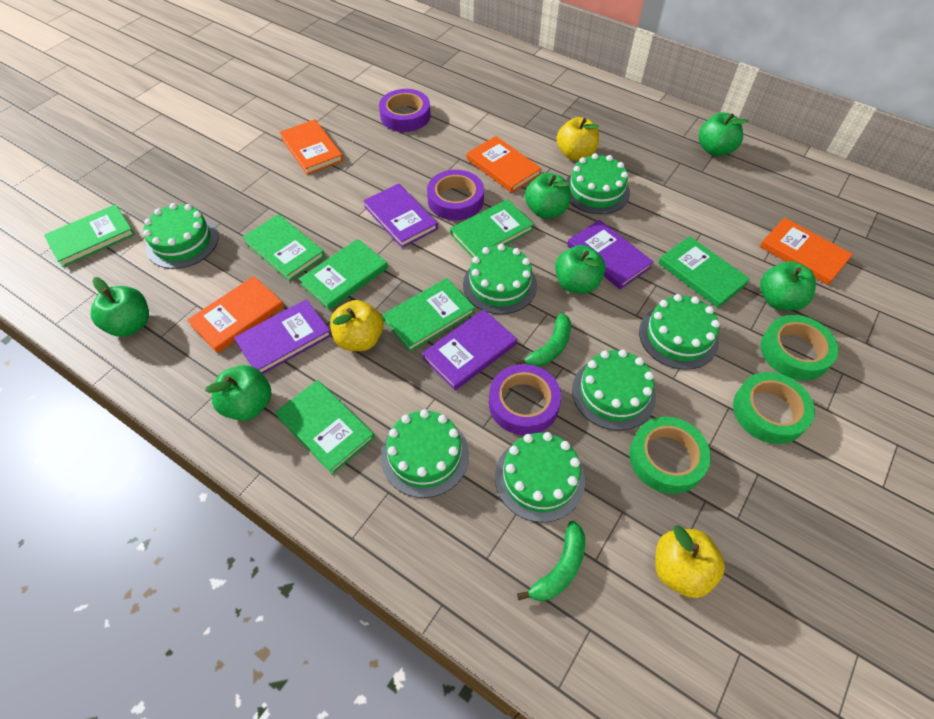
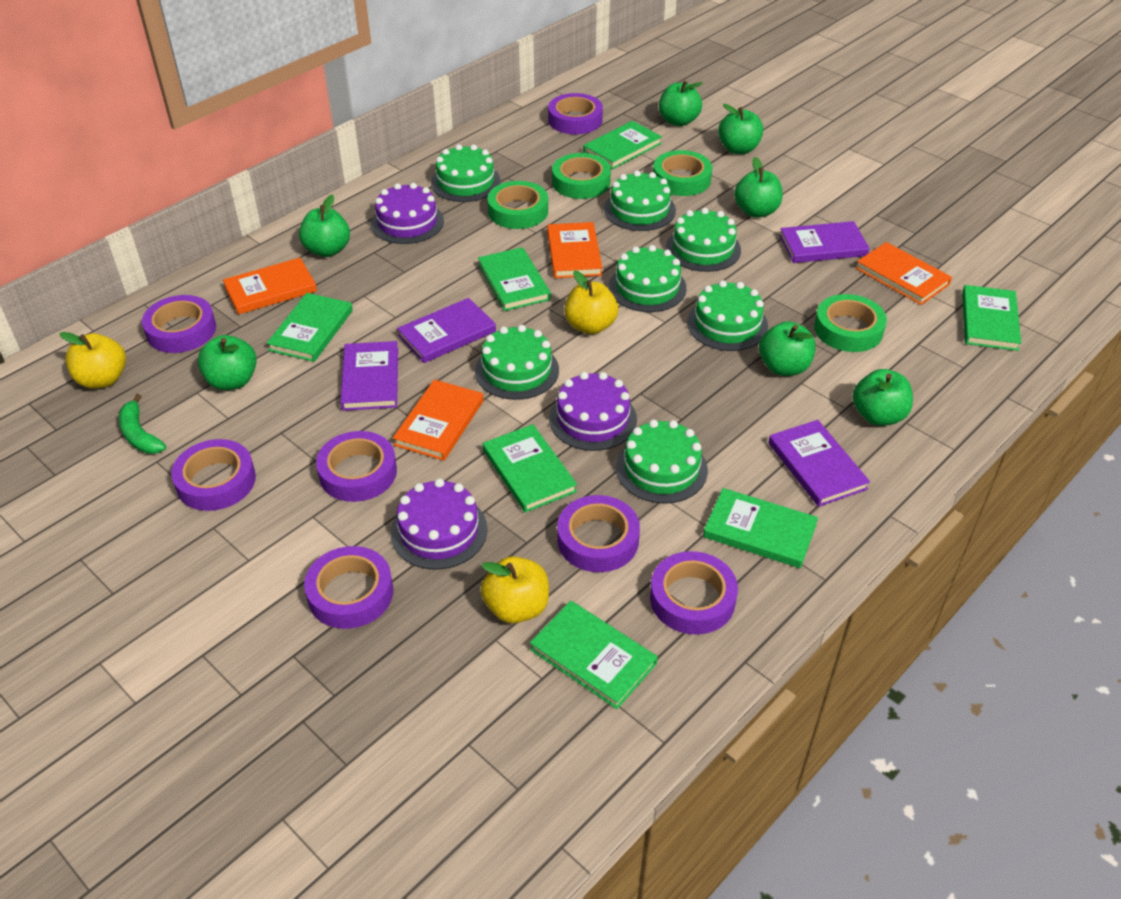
green apple: [91,277,149,337] [205,365,272,421] [525,173,570,219] [555,245,606,294] [698,113,749,156] [760,261,816,311] = 6 -> [198,335,257,390] [299,195,350,257] [659,80,703,126] [718,104,763,154] [734,157,782,218] [759,321,816,376] [853,369,913,426] = 7
green banana: [515,313,571,367] [517,521,585,601] = 2 -> [119,394,166,454] = 1
green tape: [629,417,711,494] [733,372,815,444] [760,315,839,380] = 3 -> [487,181,548,229] [552,153,611,199] [653,150,712,196] [814,294,887,352] = 4
purple cake: none = 0 -> [371,183,444,244] [391,478,488,570] [549,372,637,451] = 3
purple tape: [379,89,431,132] [427,170,484,220] [489,364,561,435] = 3 -> [142,295,216,353] [171,439,256,511] [304,546,393,629] [316,431,397,502] [548,93,603,134] [557,495,640,572] [650,551,738,635] = 7

